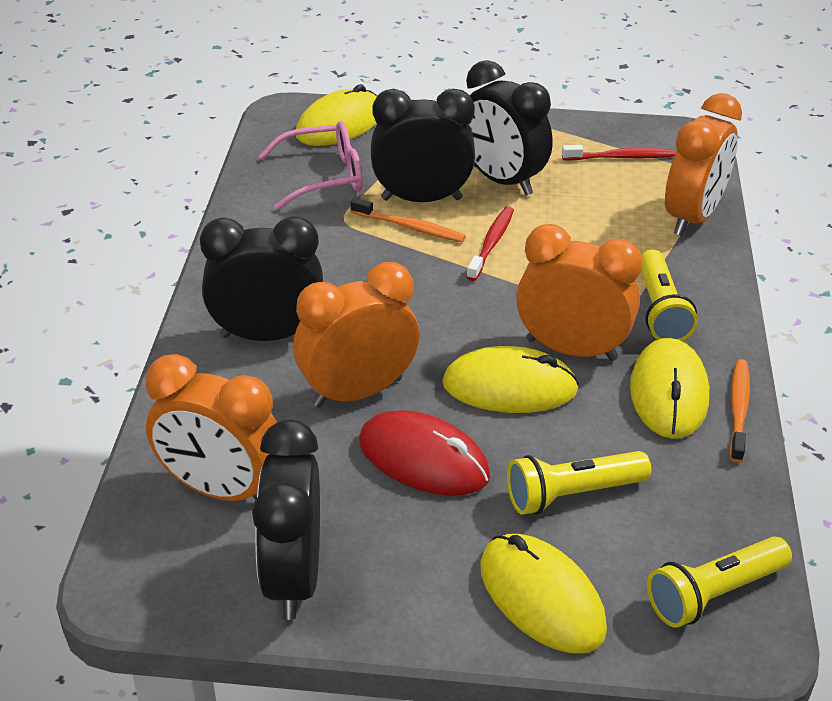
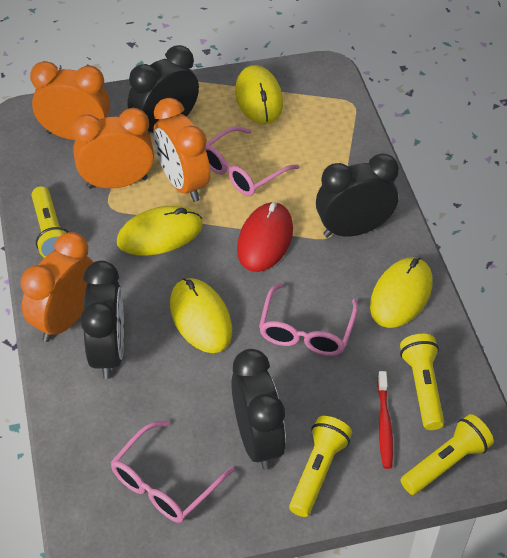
orange toothbrush: [351,198,466,242] [730,359,750,463] = 2 -> none = 0
pink glasses: [259,121,363,210] = 1 -> [111,420,234,523] [205,126,299,196] [259,283,358,356] = 3
red toothbrush: [466,206,514,281] [562,145,675,161] = 2 -> [377,371,393,469] = 1
yellow flashlight: [507,451,651,515] [642,249,698,341] [647,536,792,628] = 3 -> [31,186,69,258] [289,416,352,517] [400,334,444,430] [401,414,494,495] = 4

